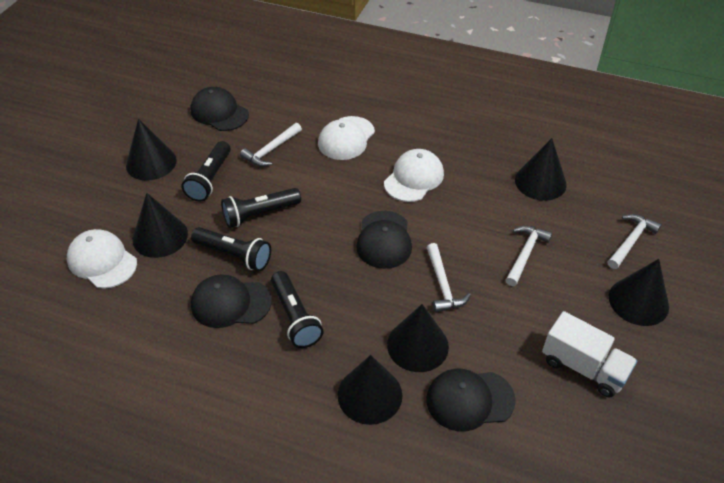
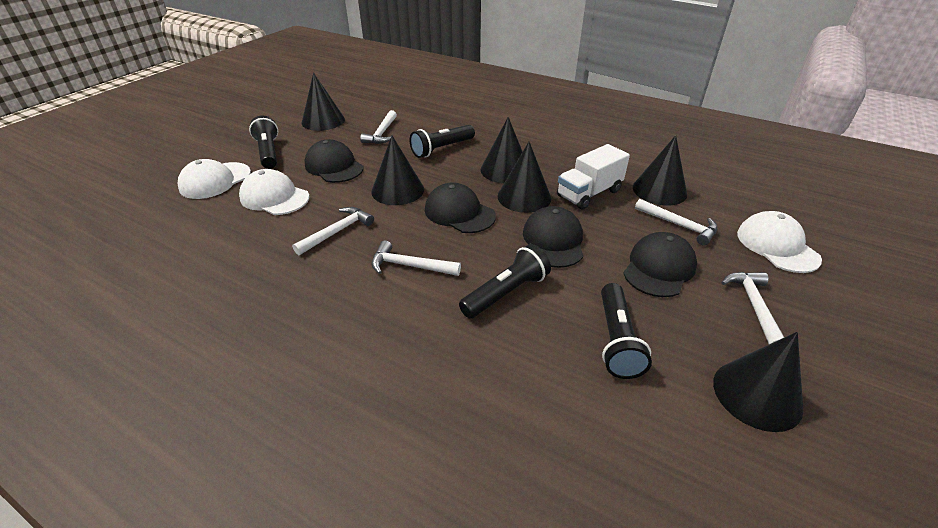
white hammer: [240,123,302,167] [427,243,471,313] [506,226,552,286] [608,214,661,269] = 4 -> [292,207,374,255] [360,110,397,144] [371,240,461,276] [635,199,717,246] [722,272,784,344] = 5

